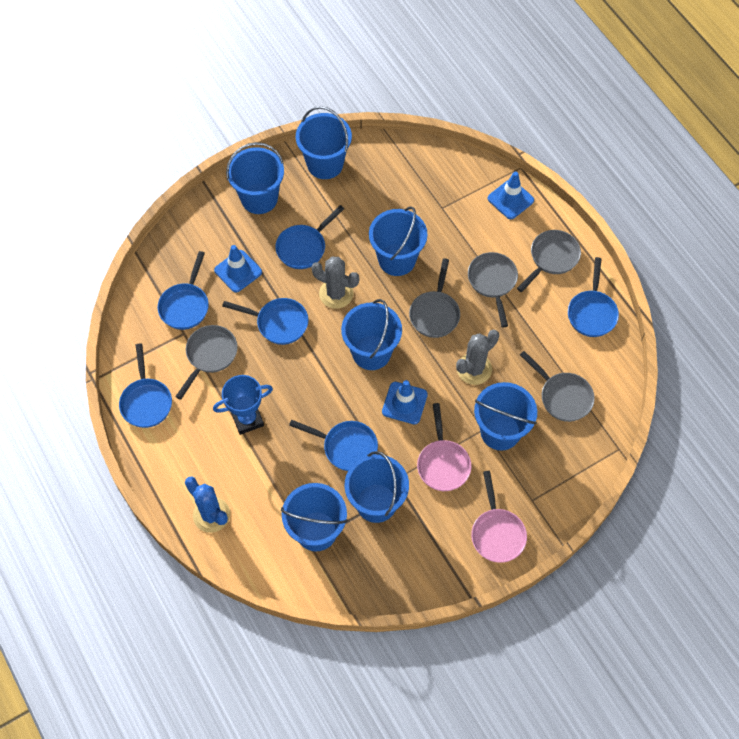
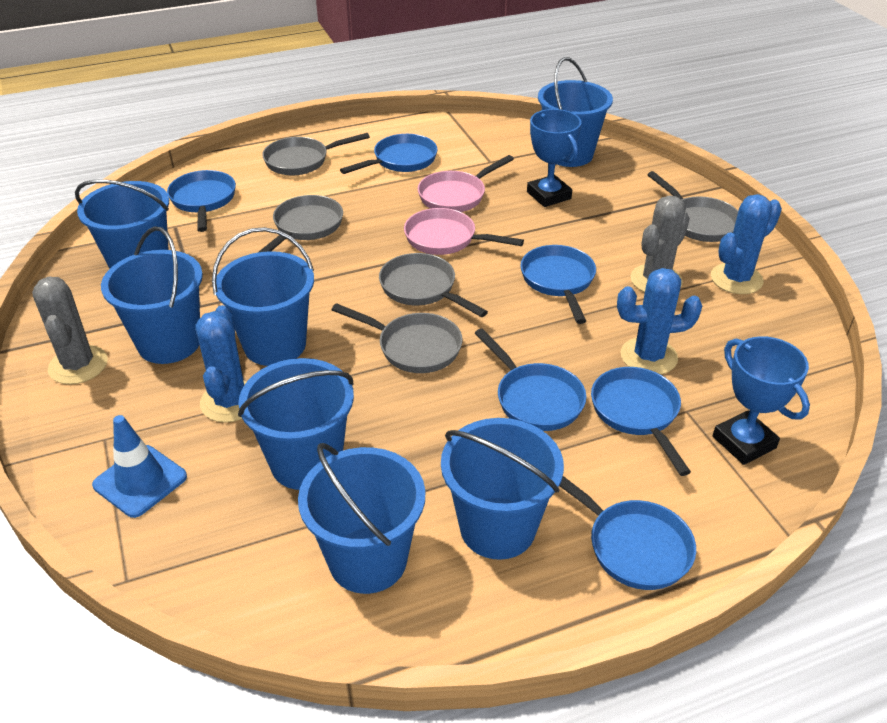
blue cactus: [185,477,230,533] = 1 -> [195,305,247,423] [617,268,702,375] [711,194,782,294] = 3
blue traffic cone: [214,245,262,292] [382,380,428,424] [487,171,534,219] = 3 -> [92,415,187,518] = 1
blue trophy: [213,375,273,435] = 1 -> [527,109,581,207] [713,336,810,465] = 2

